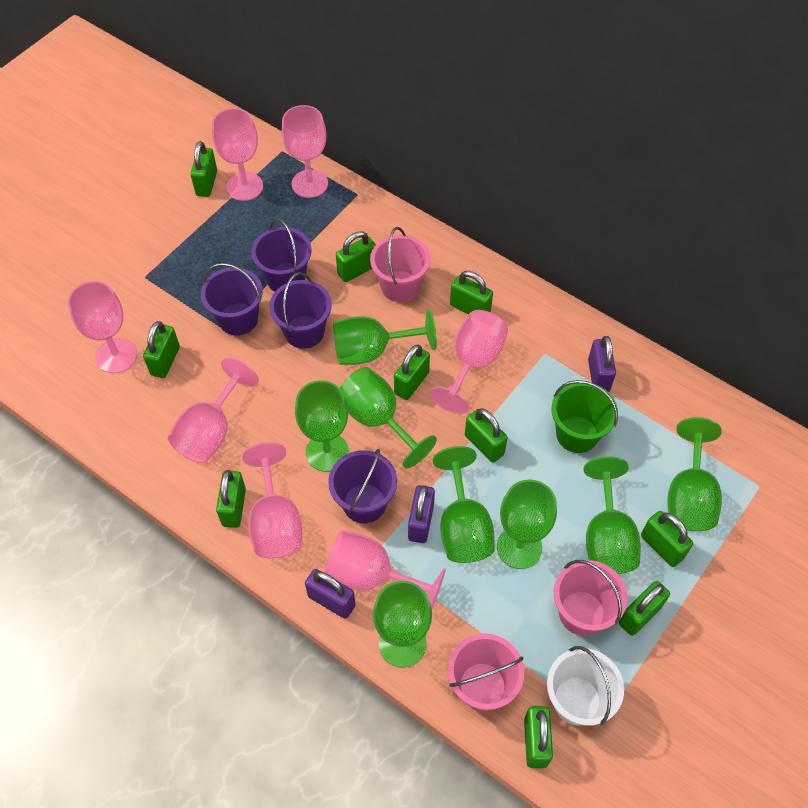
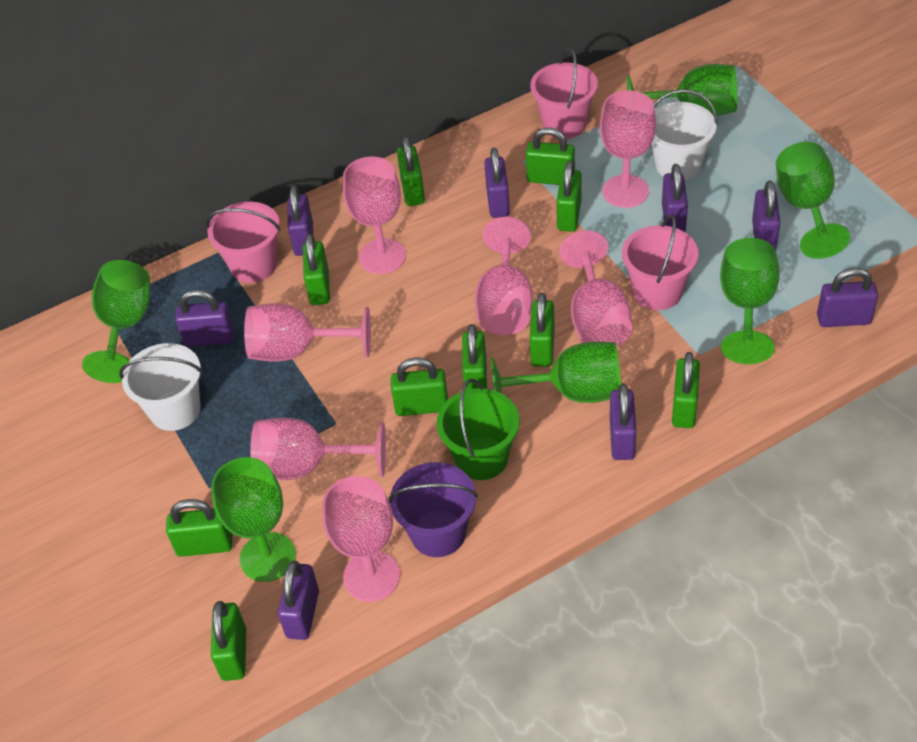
green goblet: [295,380,349,472] [333,309,437,365] [340,367,437,469] [373,581,432,668] [433,446,495,563] [497,479,557,569] [583,456,641,574] [667,417,722,531] = 8 -> [82,260,150,383] [211,457,296,582] [491,342,621,403] [627,64,738,116] [720,238,780,364] [776,142,850,259] = 6
purple bucket: [201,263,263,336] [251,219,312,291] [269,272,332,349] [328,449,397,523] = 4 -> [388,462,478,557] = 1
purple padlock: [305,569,356,619] [408,485,435,543] [588,336,616,392] = 3 -> [175,289,235,347] [278,561,319,640] [288,186,313,256] [484,148,510,218] [610,384,636,460] [662,164,688,232] [752,180,780,250] [817,268,878,327] = 8
white bucket: [547,646,624,726] = 1 -> [119,343,202,431] [652,89,718,180] = 2

